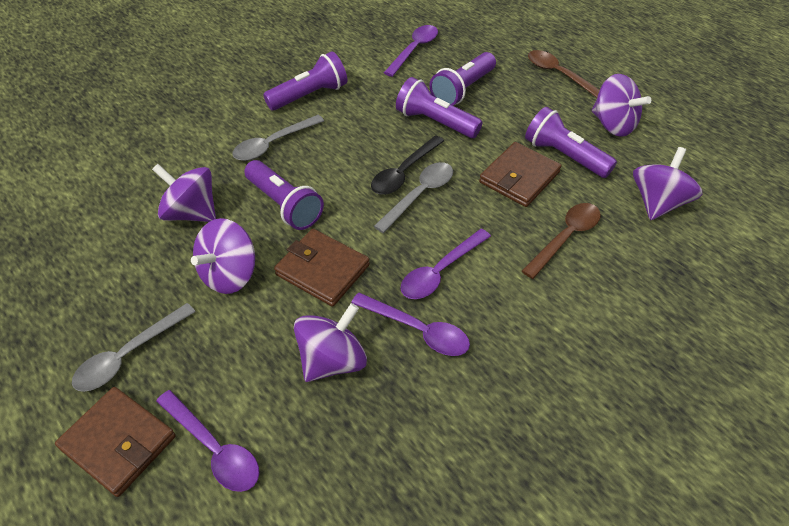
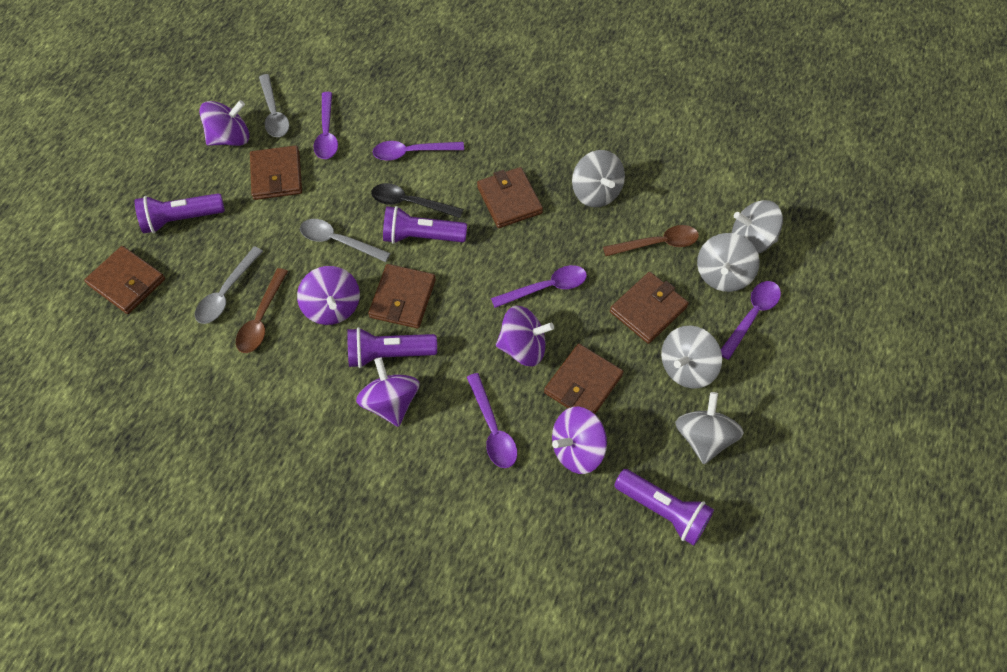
brown wallet: [55,387,176,497] [274,229,370,307] [479,142,561,207] = 3 -> [84,246,165,314] [250,145,302,200] [368,264,436,329] [477,167,543,228] [544,344,623,414] [610,272,689,344] = 6
grey spinning top: none = 0 -> [572,150,625,207] [661,326,722,389] [675,392,744,464] [697,233,760,292] [731,200,783,254] = 5
purple flashlight: [244,160,324,230] [263,52,347,110] [396,77,483,138] [430,52,496,106] [525,107,617,178] = 5 -> [135,193,225,233] [347,327,437,368] [383,206,467,244] [614,469,714,546] = 4
purple spoon: [156,390,259,492] [351,293,470,356] [384,25,438,77] [401,229,491,299] = 4 -> [314,92,338,159] [373,141,464,161] [467,373,517,468] [491,265,587,308] [721,281,781,360] = 5

